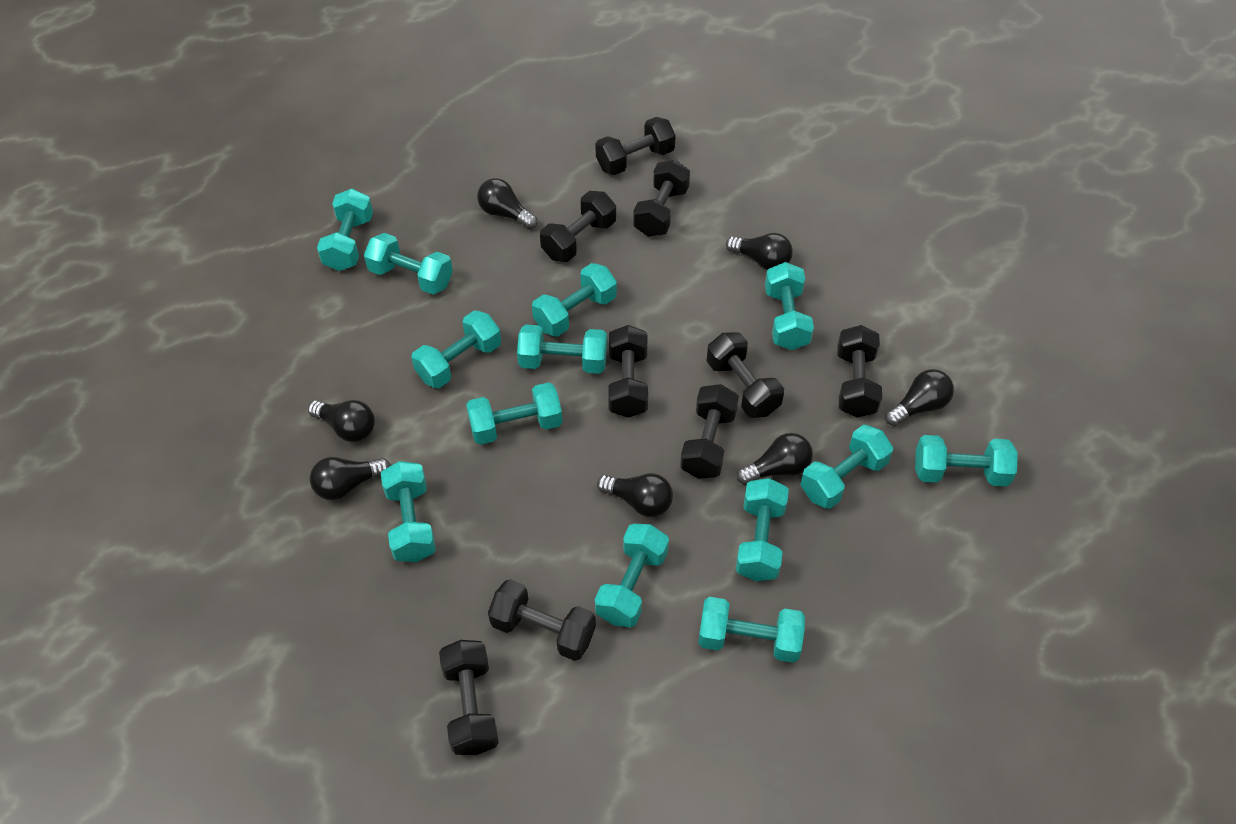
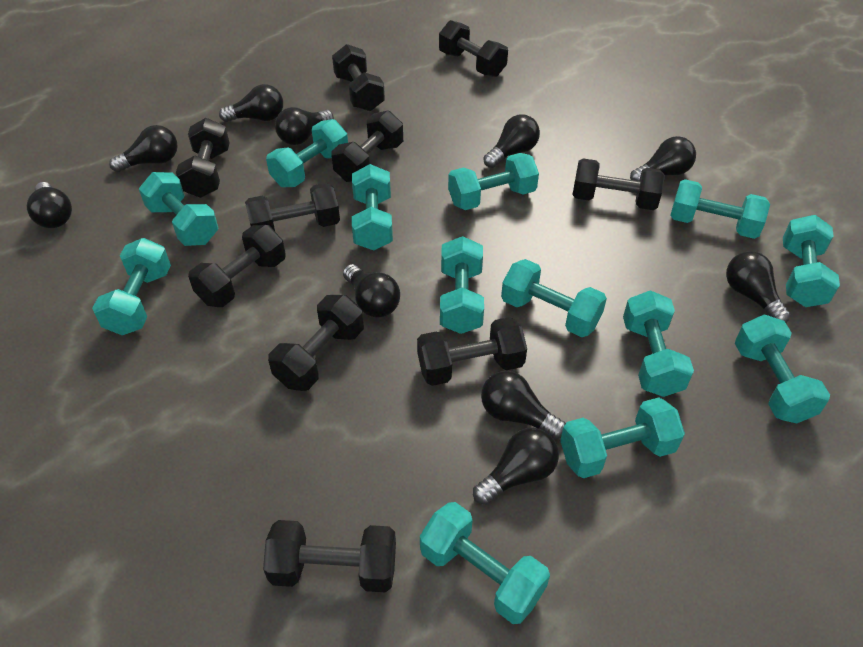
black dumbbell: [439,640,499,755] [488,579,596,661] [540,191,616,262] [595,117,676,175] [608,325,648,418] [633,160,690,237] [680,384,739,479] [707,332,784,418] [837,325,882,418] = 9 -> [176,118,230,198] [188,225,286,307] [245,183,340,231] [263,520,396,592] [268,295,364,391] [331,110,403,182] [332,44,385,111] [417,317,527,386] [439,20,508,77] [572,158,665,210] = 10
black light bulb: [308,400,375,442] [310,457,390,500] [477,178,537,229] [597,473,673,517] [726,233,793,270] [737,433,813,485] [885,369,954,426] = 7 -> [27,182,72,228] [109,125,178,172] [219,84,283,122] [275,107,334,145] [343,264,400,318] [473,428,559,505] [481,371,566,439] [483,115,540,168] [630,136,696,181] [726,251,791,323] = 10

